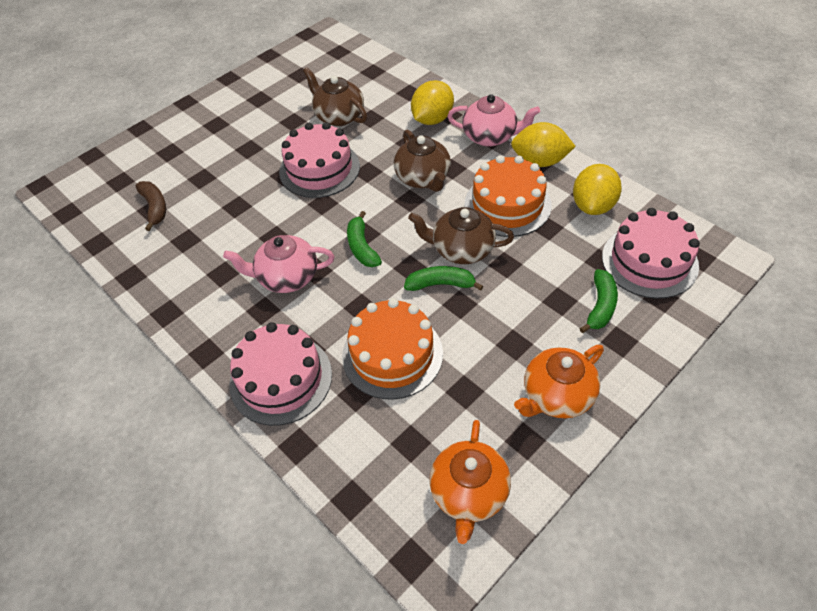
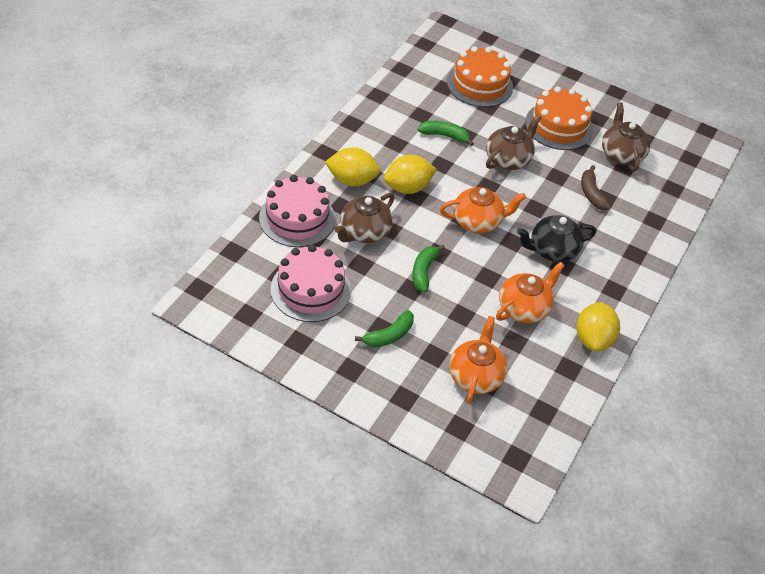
black teapot: none = 0 -> [517,215,596,262] = 1
orange teapot: [429,420,511,544] [514,345,604,418] = 2 -> [440,187,526,233] [449,316,507,403] [496,262,565,323] = 3
pink cake: [229,322,332,426] [279,122,360,198] [602,208,700,299] = 3 -> [259,175,335,247] [270,245,351,322] = 2
pink teapot: [223,235,334,293] [447,94,540,147] = 2 -> none = 0

